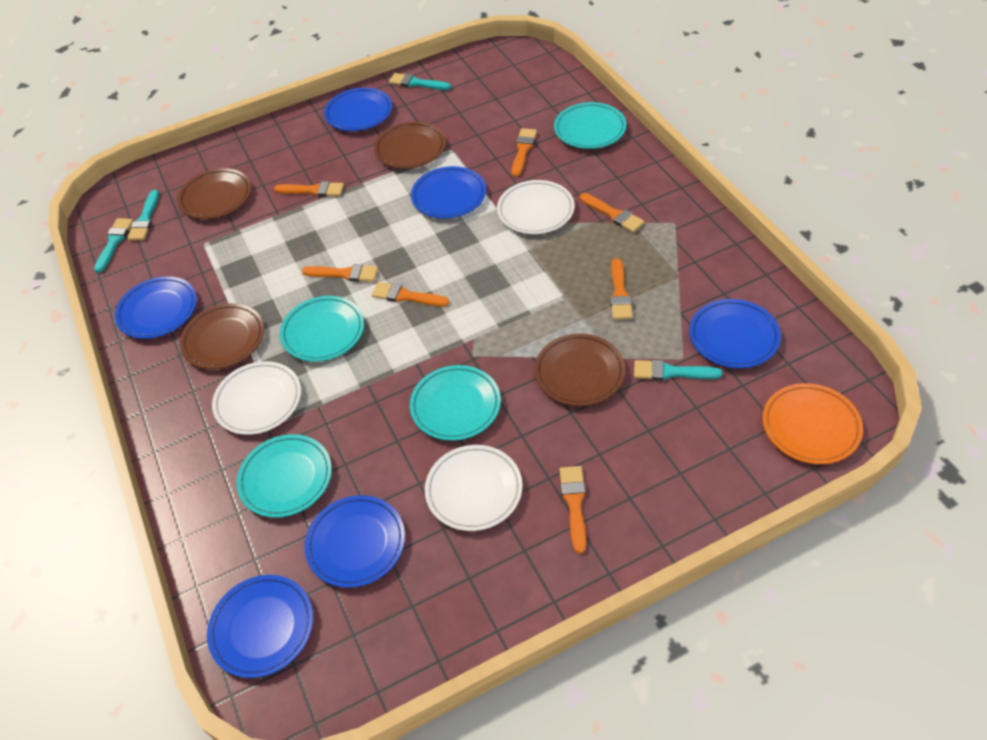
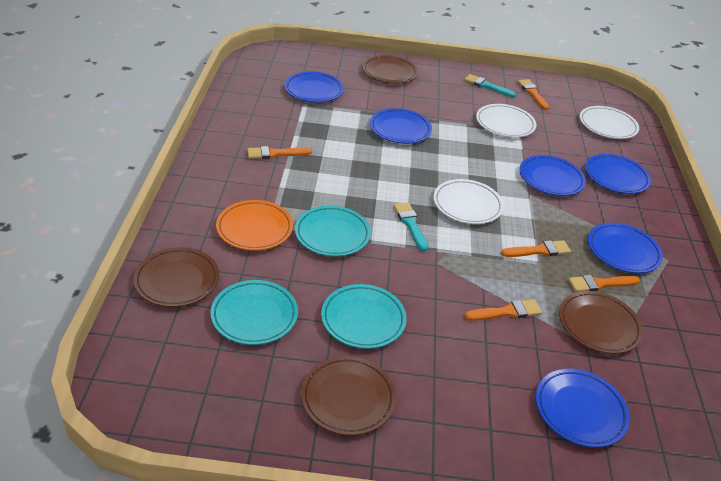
orange brush: [274,181,344,197] [302,264,378,282] [372,282,450,307] [512,128,537,177] [559,466,586,554] [580,193,644,233] [610,258,633,320] = 7 -> [247,146,312,159] [465,299,542,321] [501,240,571,257] [518,79,549,110] [568,275,640,292] = 5
turquoise brush: [94,218,133,273] [127,190,159,240] [389,73,451,90] [634,360,723,380] = 4 -> [394,202,428,251] [464,74,516,97] = 2
turquoise plate: [237,434,332,518] [280,296,364,362] [410,365,501,441] [554,102,626,149] = 4 -> [210,280,298,345] [295,206,371,257] [321,284,407,349] = 3

